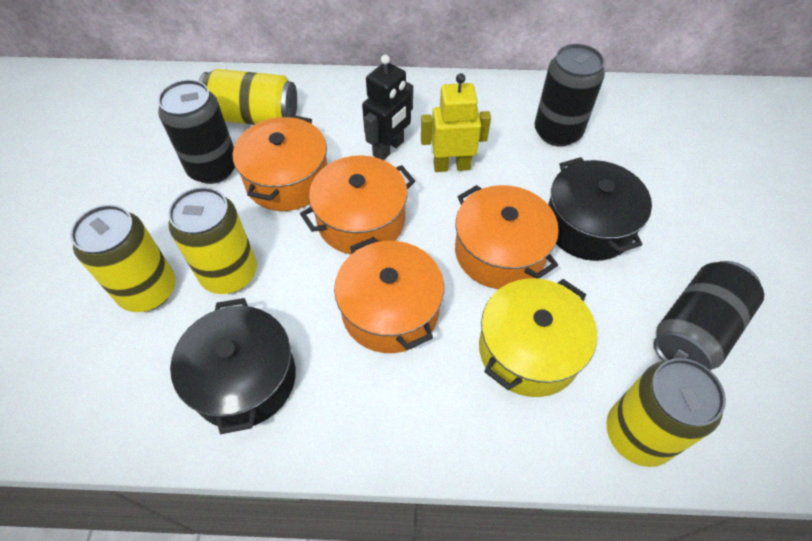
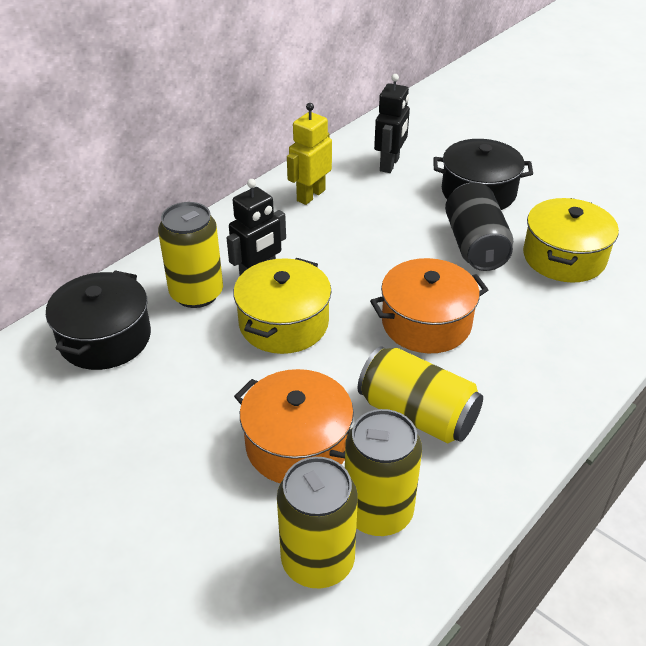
black can: [158,80,235,184] [534,44,605,147] [654,261,764,370] = 3 -> [445,183,513,271] = 1
black robot: [362,55,413,160] = 1 -> [227,179,286,275] [374,74,410,173] = 2
orange pot: [233,115,328,211] [300,155,415,255] [334,237,444,353] [455,185,559,289] = 4 -> [234,369,354,483] [370,258,488,353] = 2
yellow pot: [479,278,597,397] = 1 -> [233,258,332,354] [523,198,619,283] = 2

